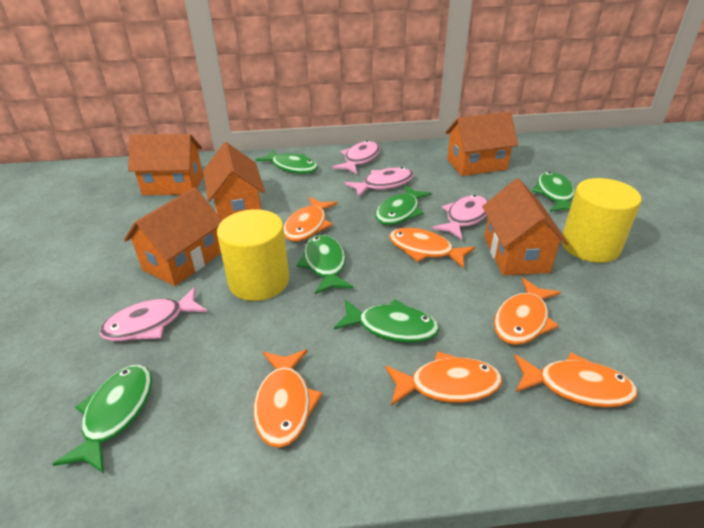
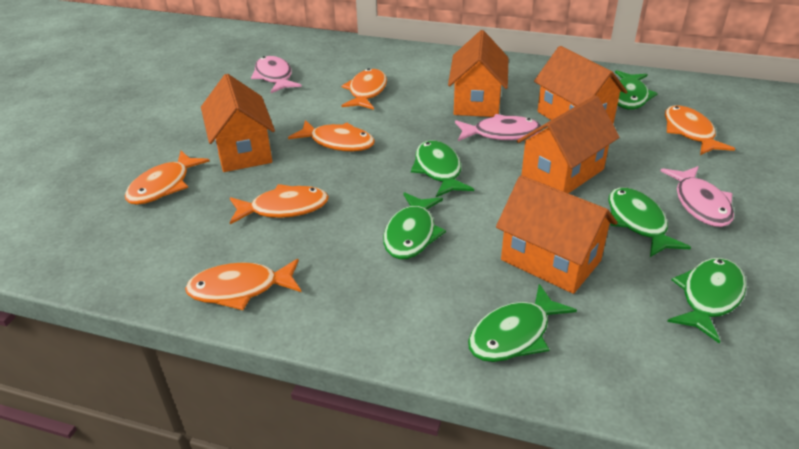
pink fish: [99,287,207,341] [332,140,380,174] [345,167,414,197] [432,195,488,240] = 4 -> [251,56,302,93] [455,114,541,141] [661,166,734,227] = 3
yellow cylinder: [217,209,289,301] [561,178,642,263] = 2 -> none = 0

